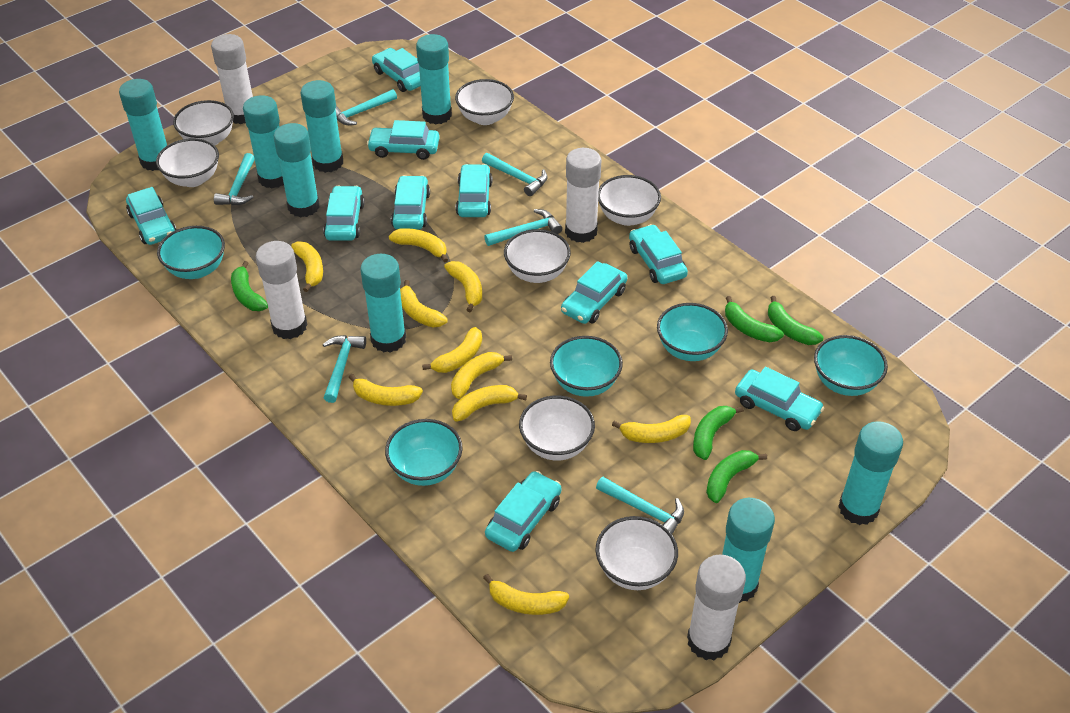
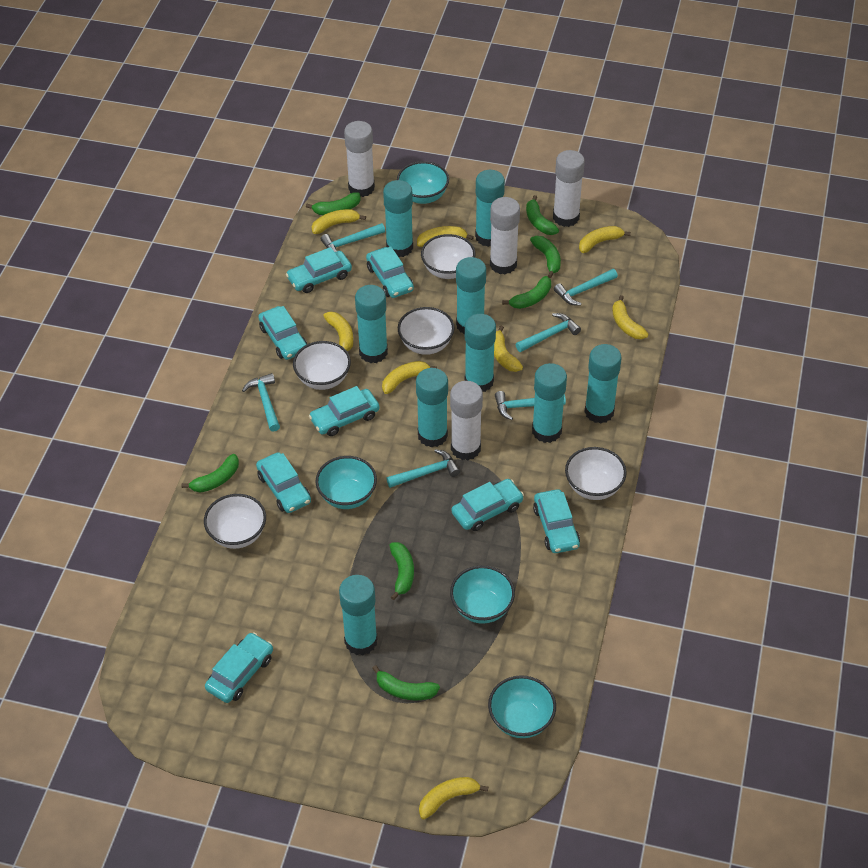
green banana: [231,261,268,311] [693,406,744,460] [706,450,767,503] [725,296,784,342] [768,296,823,345] = 5 -> [182,454,239,493] [306,192,361,215] [372,665,440,700] [389,542,414,600] [502,276,551,309] [526,195,559,235] [530,236,561,278] = 7
turquoise bowl: [157,226,225,279] [385,419,463,486] [550,336,623,397] [657,303,728,361] [814,335,888,396] = 5 -> [315,456,377,509] [397,161,449,204] [450,565,515,624] [488,675,556,738] = 4
turquoise car: [126,187,177,245] [323,186,365,241] [367,120,440,160] [372,48,421,92] [391,175,430,230] [456,164,493,217] [485,471,562,552] [561,261,627,324] [629,224,688,284] [735,366,824,431] = 10 -> [205,632,273,703] [256,452,311,513] [258,306,307,360] [286,247,352,293] [309,386,380,436] [366,246,414,298] [451,479,524,531] [533,489,580,553] = 8
turquoise glue stick: [119,79,167,171] [243,95,284,188] [274,123,320,217] [301,80,343,173] [360,254,406,353] [416,34,452,125] [722,498,775,603] [838,421,903,525] = 8 -> [339,575,378,655] [355,285,388,363] [383,180,413,257] [416,368,448,448] [456,257,486,335] [465,314,496,392] [475,170,505,247] [532,363,567,443] [585,344,622,424] = 9
white bowl: [156,138,219,187] [173,100,234,145] [455,79,514,125] [504,229,571,283] [519,395,595,461] [596,516,678,590] [598,175,661,226] = 7 -> [204,494,266,549] [293,341,351,390] [398,307,455,355] [421,234,475,279] [565,447,627,500] = 5
yellow banana: [291,241,323,292] [349,374,423,406] [389,228,448,263] [400,280,448,327] [422,327,482,373] [444,261,482,313] [451,352,512,399] [452,385,527,422] [483,574,569,615] [612,415,691,443] = 10 -> [312,209,366,234] [323,312,353,351] [382,361,437,394] [417,226,474,247] [419,777,488,819] [494,326,523,372] [579,226,631,253] [612,295,648,339] = 8

